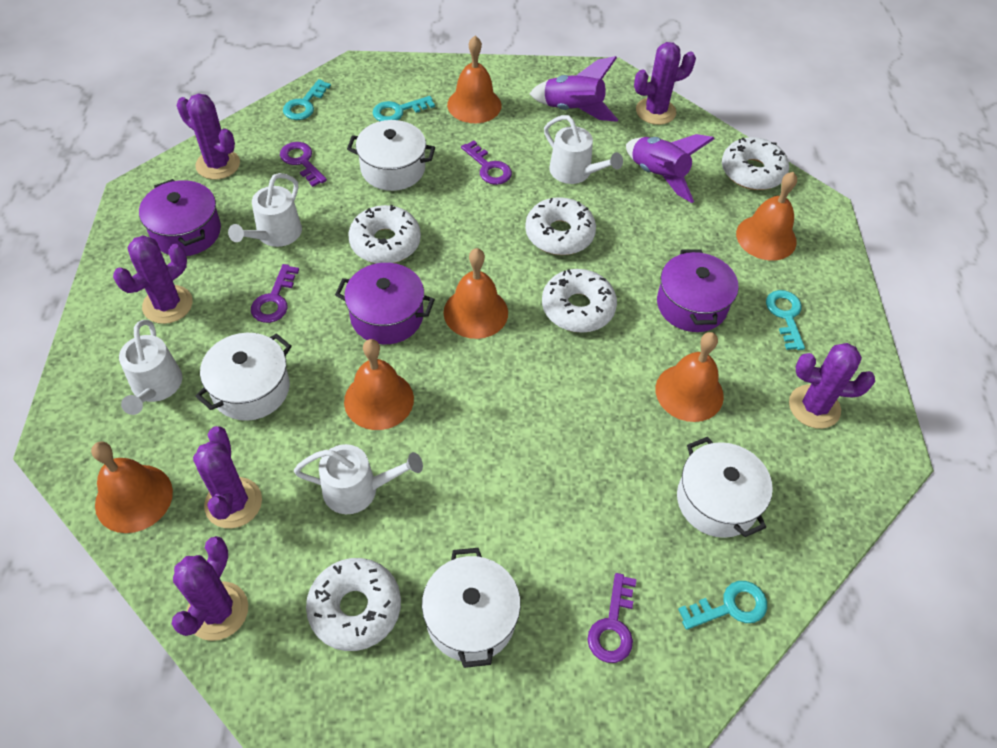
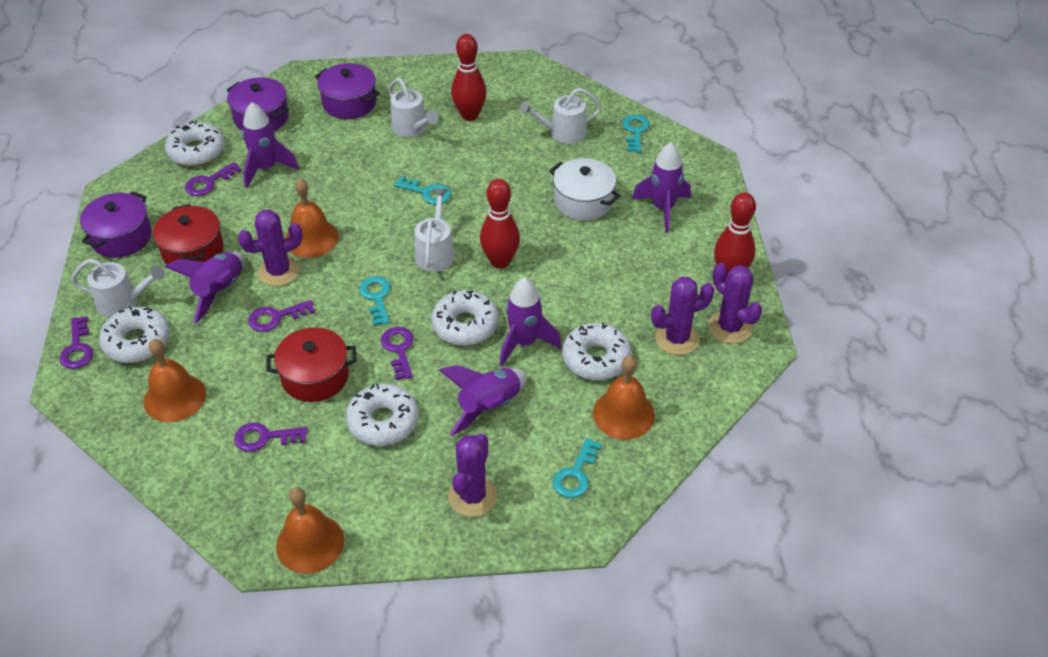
orange bell: [91,441,173,533] [344,339,414,430] [443,248,508,339] [447,36,501,123] [655,332,724,422] [736,172,797,261] = 6 -> [144,339,206,422] [276,487,344,574] [285,178,339,258] [593,356,655,440] = 4
purple cactus: [113,235,193,324] [172,536,248,641] [177,93,240,180] [193,426,262,528] [634,42,696,125] [789,343,875,429] = 6 -> [238,210,303,286] [448,434,498,517] [651,277,715,355] [708,263,762,344] = 4
purple key: [251,264,299,323] [280,142,327,187] [461,140,512,185] [587,573,636,663] = 4 -> [59,316,93,369] [185,162,242,196] [234,422,308,452] [248,300,315,332] [381,327,414,380] = 5
purple rocket: [529,56,618,122] [626,134,714,203] = 2 -> [165,251,245,323] [242,102,299,188] [439,365,527,436] [500,277,562,366] [632,142,691,233] = 5
red bowling pin: none = 0 -> [451,34,486,121] [480,179,520,269] [714,192,756,277] = 3
red pot: none = 0 -> [153,204,224,264] [266,327,357,402] = 2
white pot: [195,333,292,421] [347,120,435,191] [422,548,521,668] [677,437,773,538] = 4 -> [549,158,621,221] = 1

